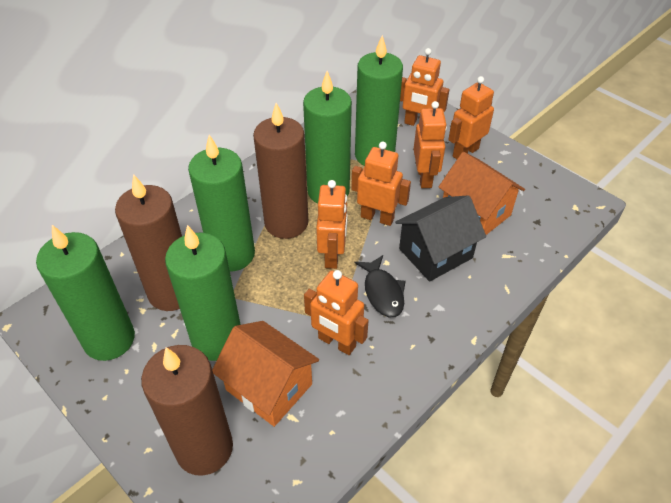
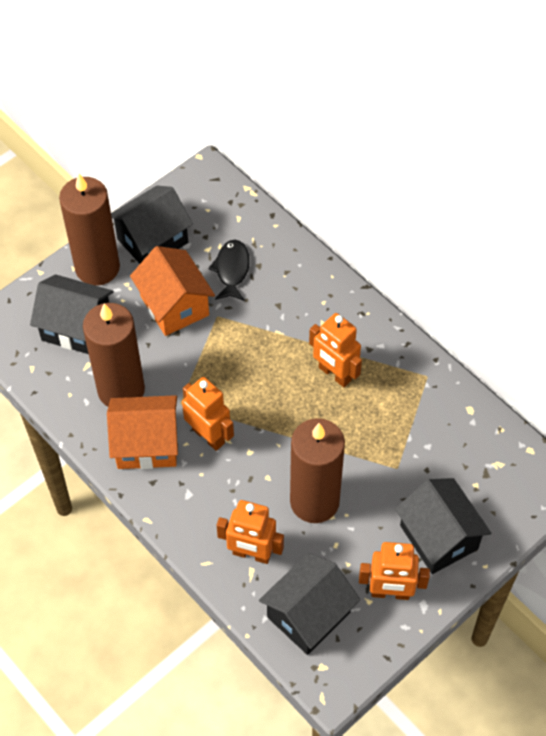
black house: [395,195,486,282] = 1 -> [30,274,114,354] [111,186,193,264] [259,553,360,655] [395,478,491,574] = 4
green candle: [36,225,135,361] [165,225,241,361] [188,135,255,271] [303,71,352,203] [355,35,403,166] = 5 -> none = 0
orange robot: [304,270,369,355] [316,180,348,269] [351,142,411,226] [400,48,449,126] [414,101,447,188] [448,76,494,159] = 6 -> [182,377,234,451] [217,500,284,564] [309,313,362,387] [359,542,430,600] = 4

